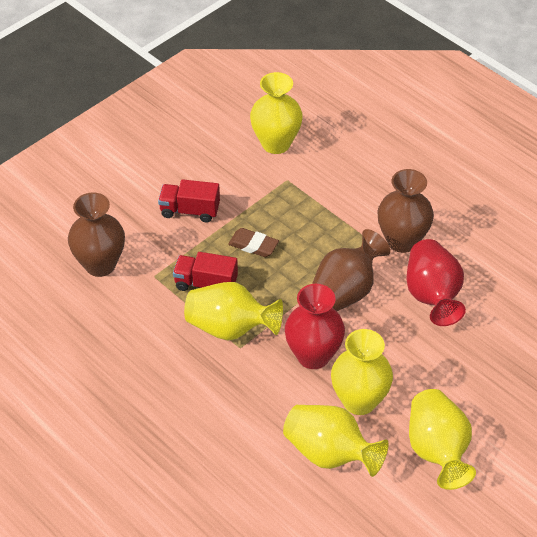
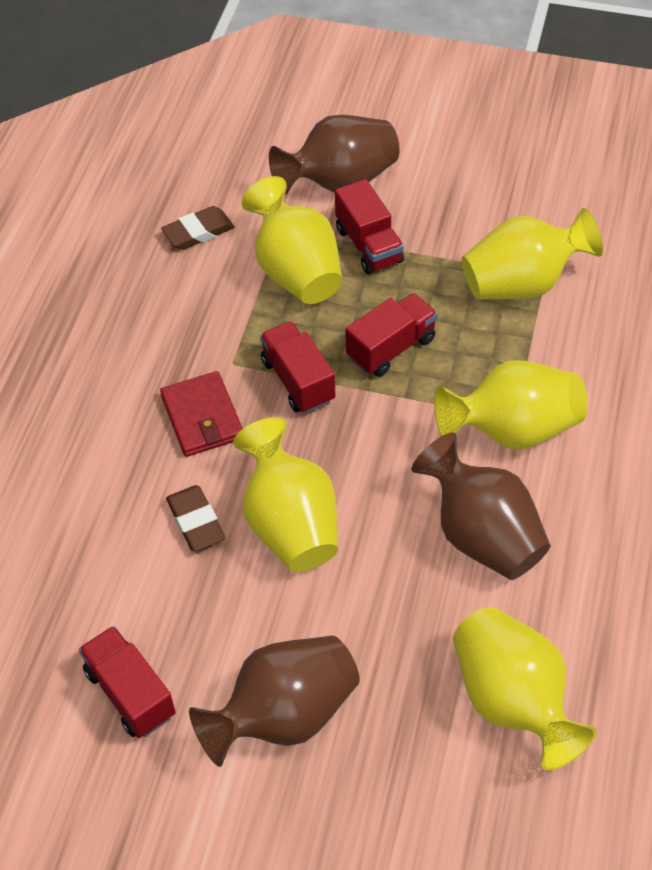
brown eraser: [228,228,279,257] = 1 -> [161,206,235,250] [166,485,225,552] = 2
red truck: [158,179,220,222] [173,252,238,291] = 2 -> [79,626,176,738] [260,321,335,413] [335,179,404,274] [345,293,438,377] = 4
red vase: [285,284,345,369] [406,239,466,326] = 2 -> none = 0
red wallet: none = 0 -> [160,371,243,457] = 1

